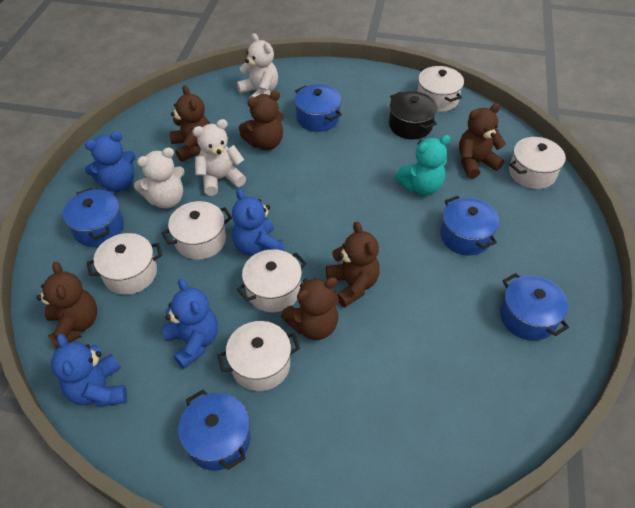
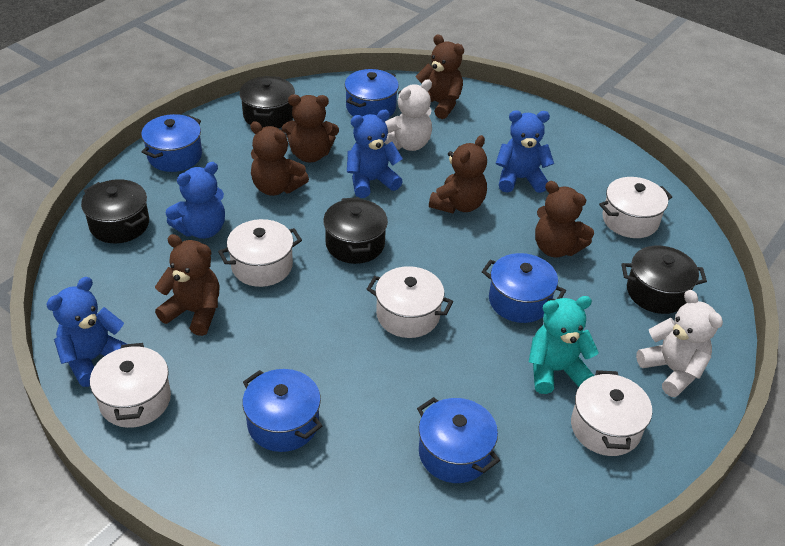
black pot: [389,91,437,139] = 1 -> [81,179,149,243] [239,76,295,128] [323,197,388,264] [621,246,707,314] = 4
white pot: [87,233,162,295] [162,201,232,260] [217,321,300,391] [237,249,307,312] [417,66,464,112] [509,137,567,189] = 6 -> [90,343,171,428] [218,219,302,287] [367,266,453,338] [571,370,652,456] [599,177,672,238] = 5
white teddy bear: [134,147,185,209] [192,119,246,196] [237,33,278,99] = 3 -> [384,79,432,151] [636,290,723,397] = 2

